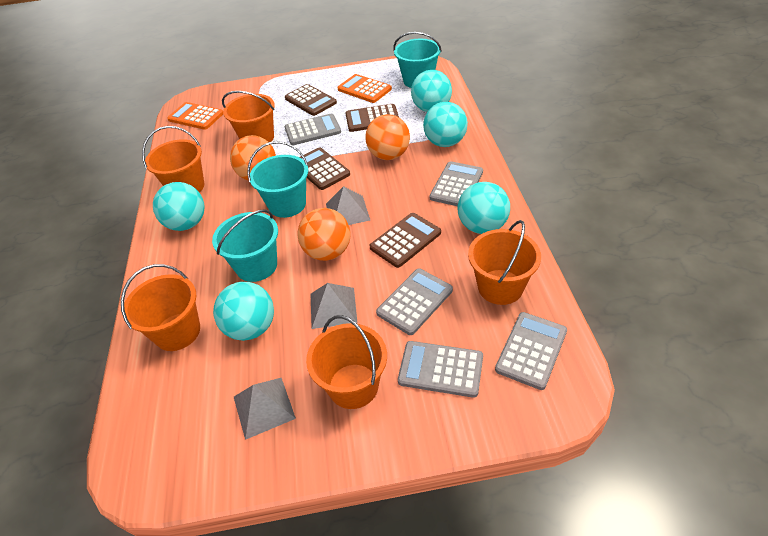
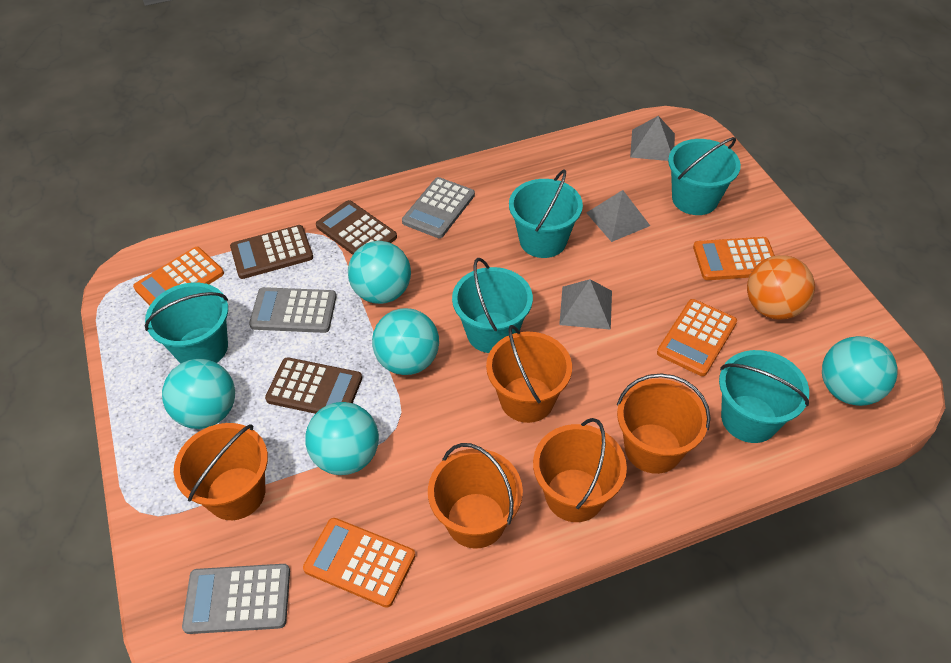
brown calculator: [285,84,337,116] [299,147,350,190] [345,104,399,132] [369,213,441,268] = 4 -> [230,225,313,279] [265,357,362,414] [316,200,397,255] = 3
grey calculator: [285,113,341,145] [376,268,453,335] [398,341,483,398] [430,161,483,206] [495,312,567,390] = 5 -> [182,564,290,634] [249,287,336,333] [402,177,475,238] = 3
orange ball: [230,135,276,181] [297,208,350,261] [365,114,410,160] = 3 -> [747,255,815,320] = 1
orange calculator: [167,102,223,130] [337,74,392,103] = 2 -> [133,247,224,305] [303,518,415,608] [657,299,737,376] [693,237,775,280] = 4
turquoise bucket: [212,209,278,282] [247,141,308,218] [393,32,442,88] = 3 -> [145,283,228,363] [452,258,533,353] [509,169,583,258] [668,137,741,215] [719,350,809,443] = 5

